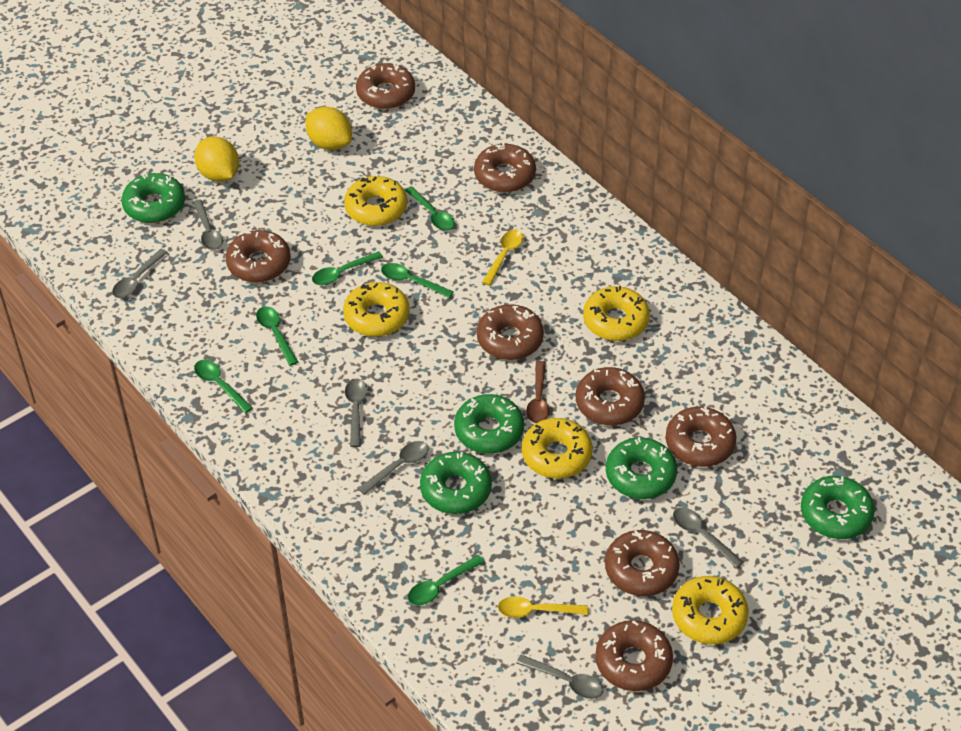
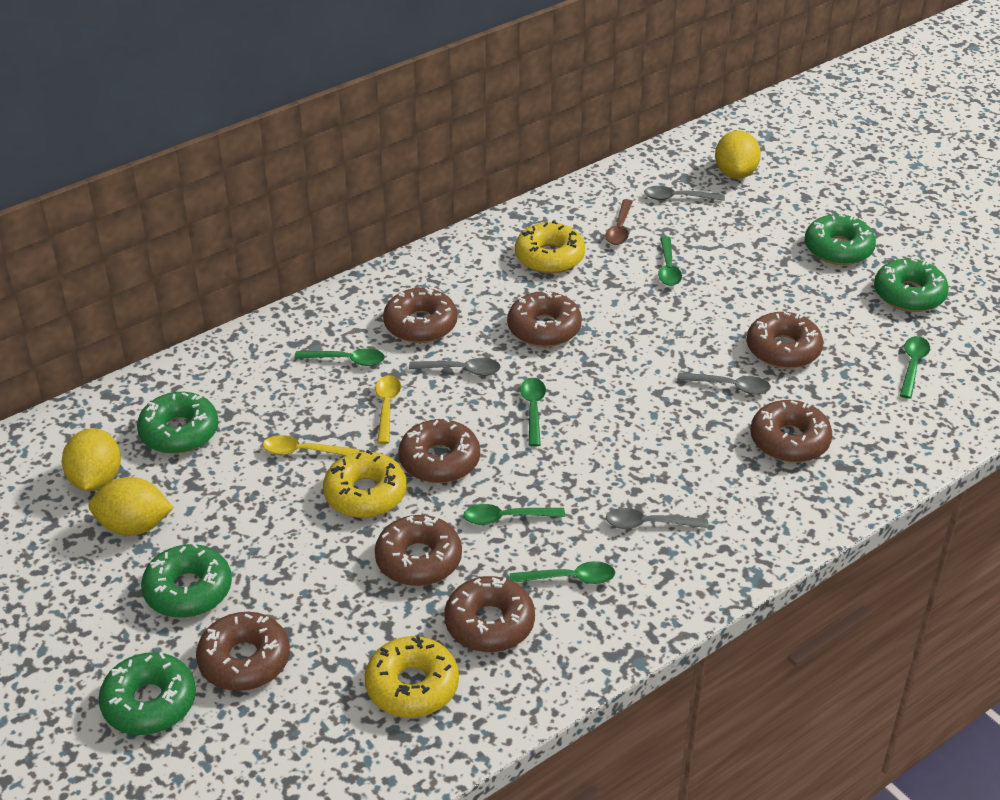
grey spoon: [112,249,168,298] [192,199,223,250] [345,378,368,447] [358,441,428,495] [516,654,604,699] [673,507,743,568] = 6 -> [409,358,501,376] [606,508,708,529] [644,186,725,201] [677,372,771,395] = 4
yellow donut: [343,282,410,337] [344,176,407,226] [522,418,592,479] [583,286,650,341] [672,576,749,644] = 5 -> [323,450,407,518] [365,635,459,718] [515,221,585,274] = 3
yellow lemon: [194,136,239,182] [306,107,352,150] = 2 -> [62,428,121,491] [89,477,173,536] [715,130,761,179] = 3

